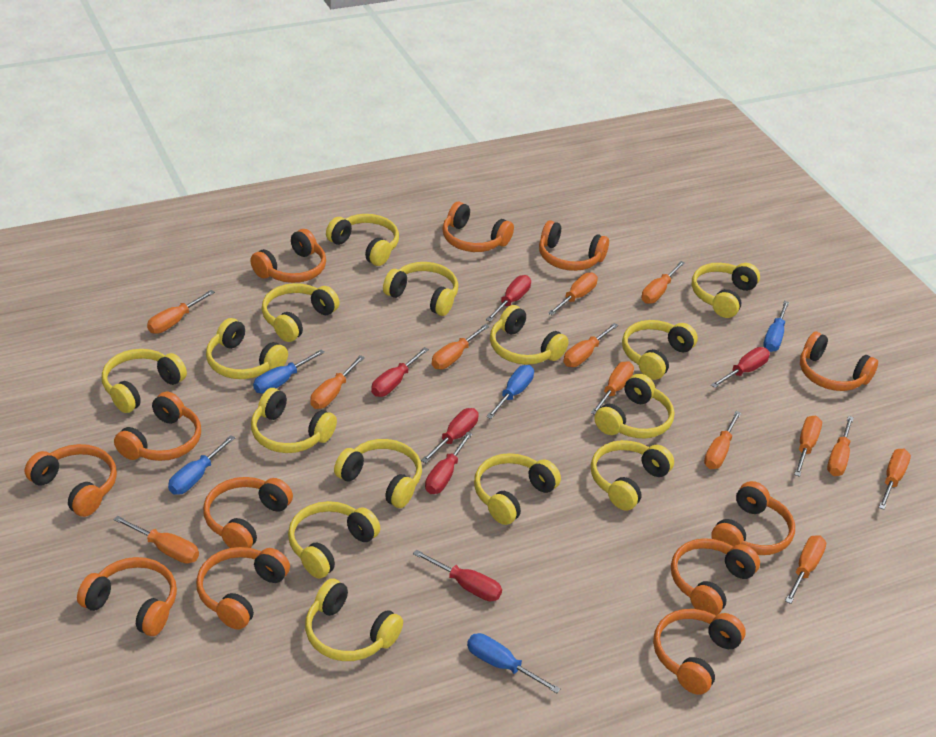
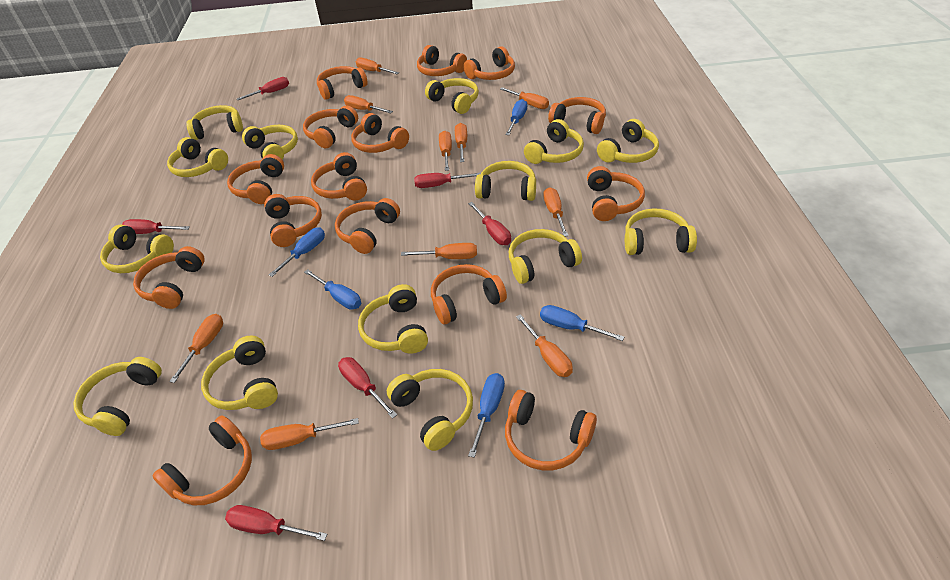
orange headphones: [25,444,117,517] [77,557,177,636] [114,391,201,461] [196,547,290,630] [203,477,293,548] [250,229,326,283] [442,202,514,252] [539,220,609,271] [653,609,746,695] [671,538,760,616] [711,481,795,555] [800,332,878,391] = 12 -> [133,246,205,309] [152,415,252,505] [227,154,284,204] [264,194,322,247] [303,106,358,148] [311,152,367,201] [317,66,368,100] [335,198,400,254] [351,113,409,153] [417,45,467,76] [431,264,507,324] [464,46,515,80] [505,390,597,470] [548,97,606,134] [587,166,645,221] = 15
orange screwdriver: [113,516,199,564] [147,290,215,334] [310,355,365,409] [432,324,490,369] [548,272,598,315] [563,323,618,367] [591,361,634,415] [641,261,685,304] [704,411,741,469] [785,535,826,604] [794,416,822,477] [827,416,854,476] [878,449,911,510] = 13 -> [169,314,223,383] [260,418,359,450] [344,95,393,113] [356,58,399,74] [401,243,477,259] [439,131,452,171] [455,123,467,162] [500,87,549,109] [516,314,573,377] [543,187,569,237] = 10
yellow headphones: [102,349,187,413] [206,318,288,379] [251,388,337,453] [262,283,340,342] [288,501,380,578] [305,578,403,661] [326,214,399,266] [334,439,422,508] [383,262,458,316] [474,453,561,525] [490,305,569,365] [591,440,674,511] [594,374,674,438] [622,320,698,380] [692,263,760,318] = 15 -> [74,357,162,436] [100,225,174,273] [167,137,228,177] [187,105,243,140] [201,335,278,410] [242,125,298,160] [358,284,428,354] [387,369,473,451] [425,78,479,114] [475,161,536,201] [509,229,582,284] [524,119,584,164] [597,119,659,163] [625,209,697,255] = 14

